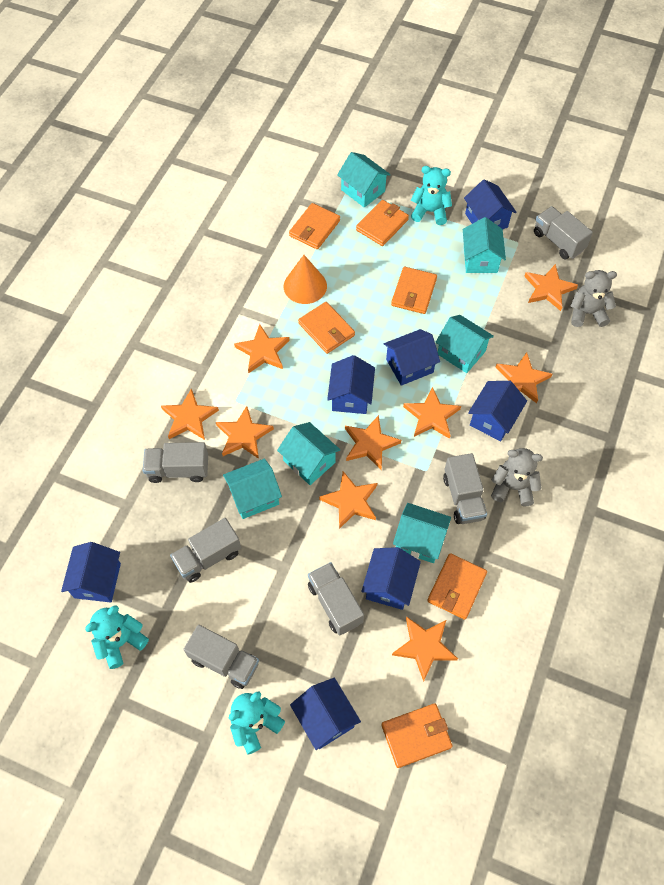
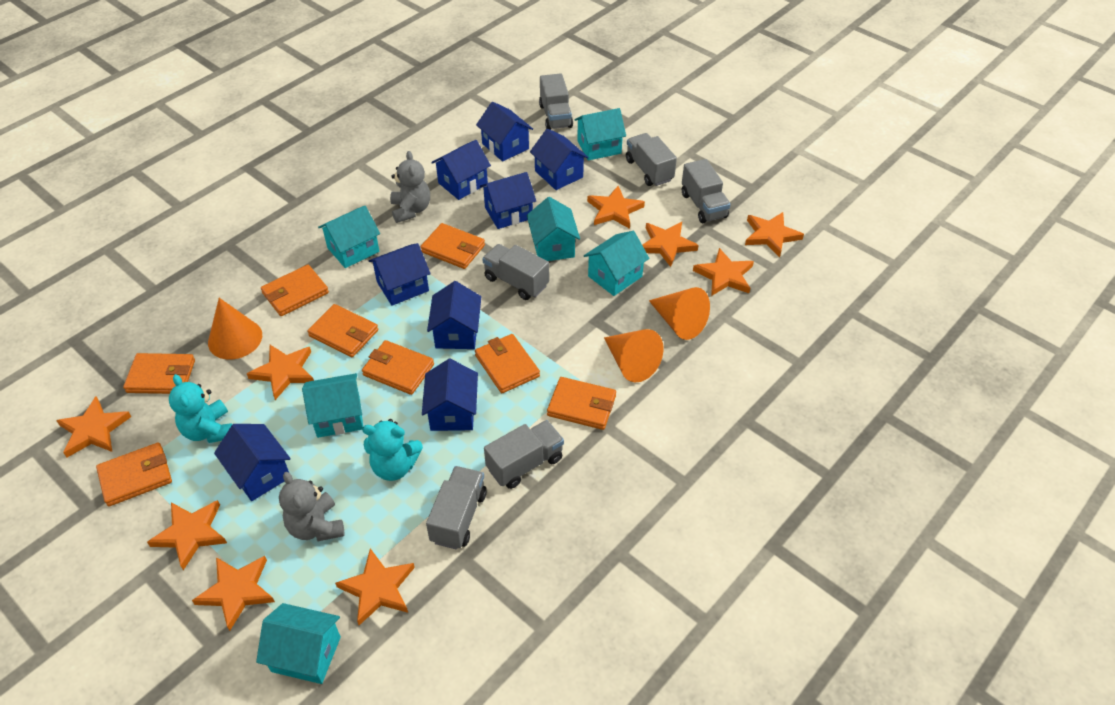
blue house: [61,542,121,603] [290,678,361,750] [327,355,375,414] [361,547,421,610] [384,329,440,386] [464,179,517,229] [468,381,527,441] = 7 -> [214,424,291,501] [369,243,431,306] [422,359,478,431] [427,281,481,349] [431,140,491,200] [476,102,533,162] [480,172,536,229] [530,129,589,190] = 8
orange cone: [284,255,327,304] = 1 -> [208,298,262,359] [604,329,663,383] [649,287,710,340] = 3
orange wallet: [289,203,340,249] [298,302,355,354] [356,200,409,246] [381,703,453,768] [391,267,437,314] [427,553,487,620] = 6 -> [96,442,172,506] [123,353,195,394] [261,265,329,316] [308,304,378,357] [362,340,434,395] [421,223,485,269] [475,334,540,393] [547,377,616,430] = 8
turquoise teddy bear: [85,606,149,669] [229,692,285,755] [411,166,452,225] = 3 -> [169,374,233,443] [362,419,423,481] = 2

